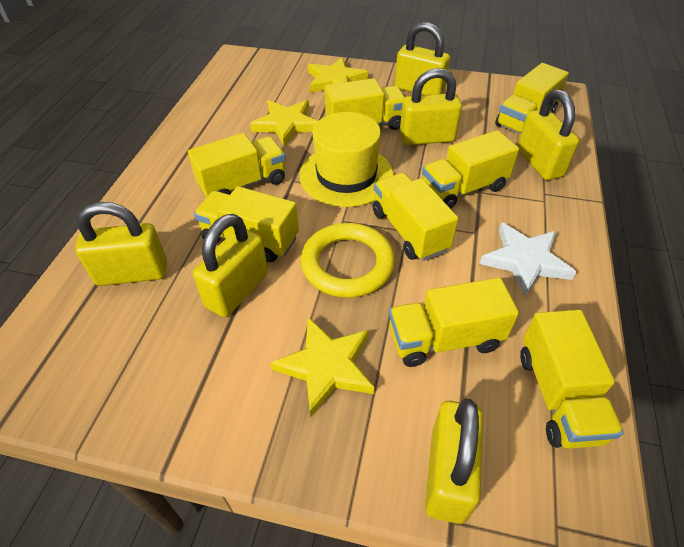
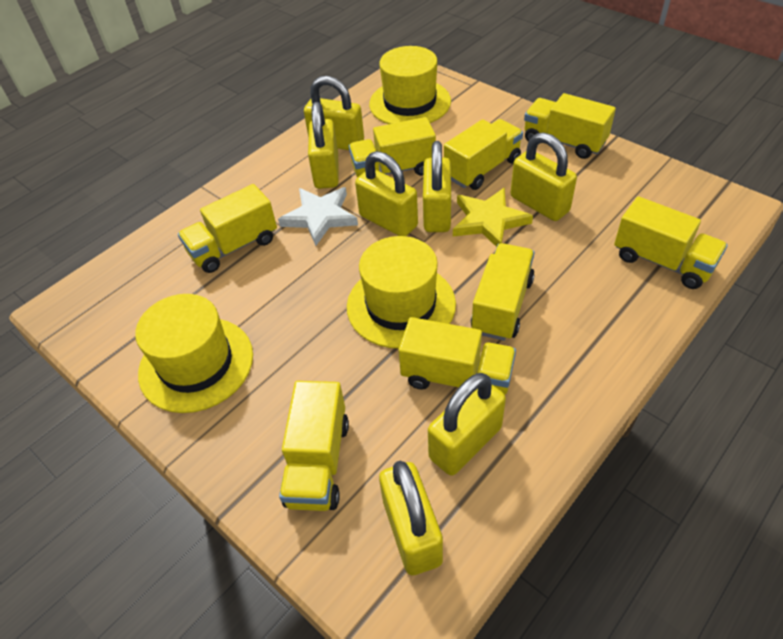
yellow hat: [299,112,394,207] = 1 -> [135,294,253,413] [347,236,456,349] [369,46,451,124] = 3
yellow padlock: [75,202,167,286] [193,214,268,317] [395,22,450,95] [400,68,462,145] [425,399,483,524] [517,89,579,180] = 6 -> [304,76,364,150] [308,102,339,189] [355,151,418,236] [379,461,443,575] [423,141,451,232] [428,373,506,476] [511,132,577,221] = 7
yellow ring: [301,223,395,298] = 1 -> none = 0
yellow star: [250,100,318,146] [270,317,375,416] [308,57,368,93] = 3 -> [453,188,533,247] = 1

